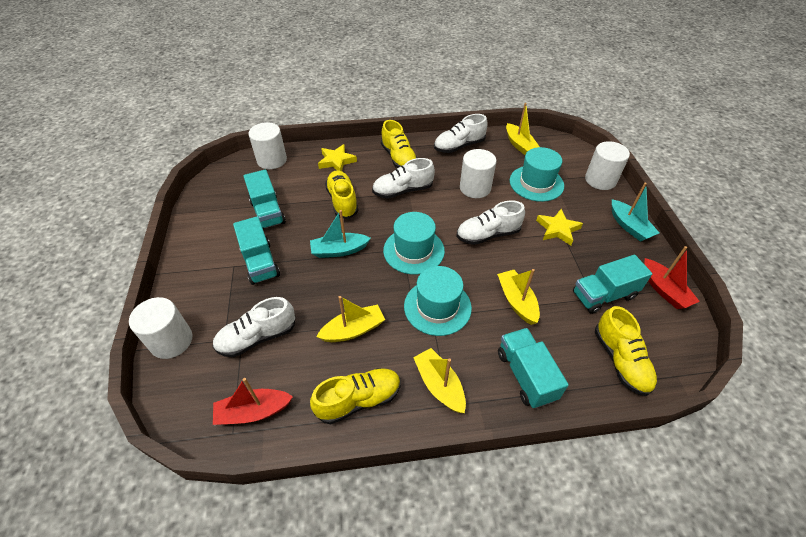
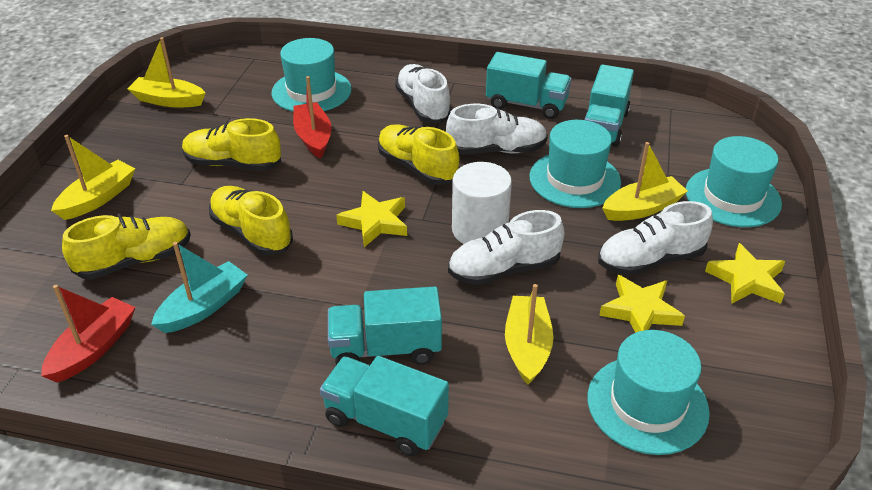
turquoise boat: [310,210,371,258] [612,182,659,242] = 2 -> [151,242,247,333] = 1
turquoise hat: [383,212,445,275] [404,266,472,336] [510,147,564,202] = 3 -> [272,38,352,112] [529,120,621,208] [587,330,710,455] [686,136,782,227] = 4
white cylinder: [129,297,192,359] [249,122,287,169] [460,149,497,198] [585,141,630,190] = 4 -> [452,162,512,244] = 1
yellow star: [318,144,357,171] [536,209,583,245] = 2 -> [336,191,407,247] [599,275,685,333] [705,243,785,304] = 3

